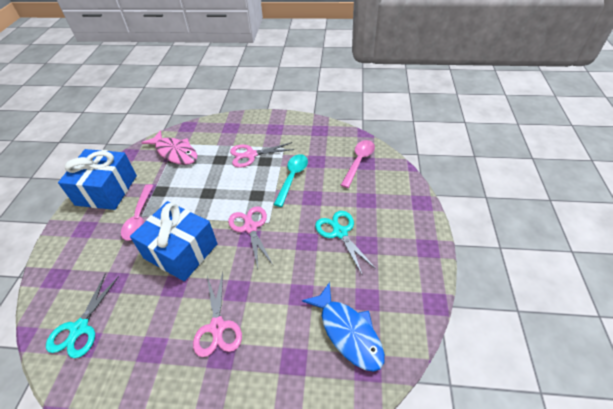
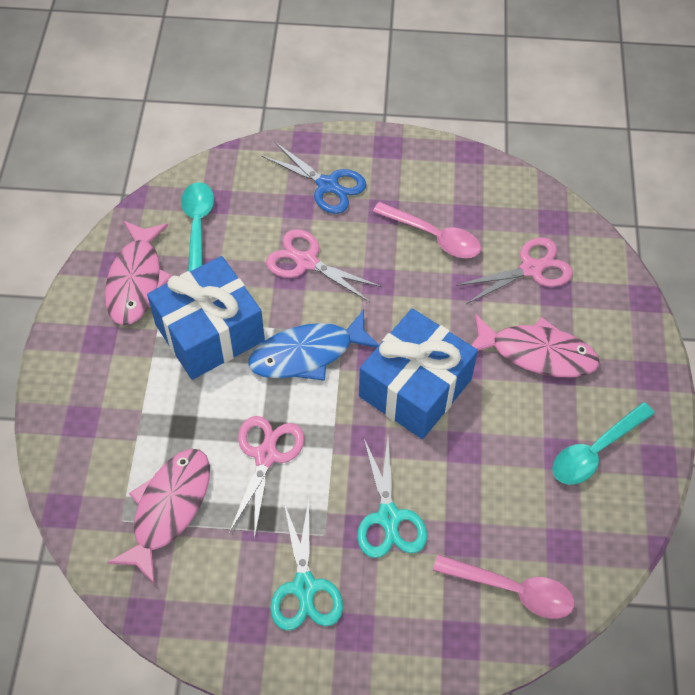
blue scissors: none = 0 -> [262,142,367,214] = 1
pink fish: [141,130,197,165] = 1 -> [105,221,172,325] [107,449,210,584] [471,314,600,377] = 3
turquoise spoon: [274,154,308,207] = 1 -> [181,182,214,271] [552,402,655,485] = 2

